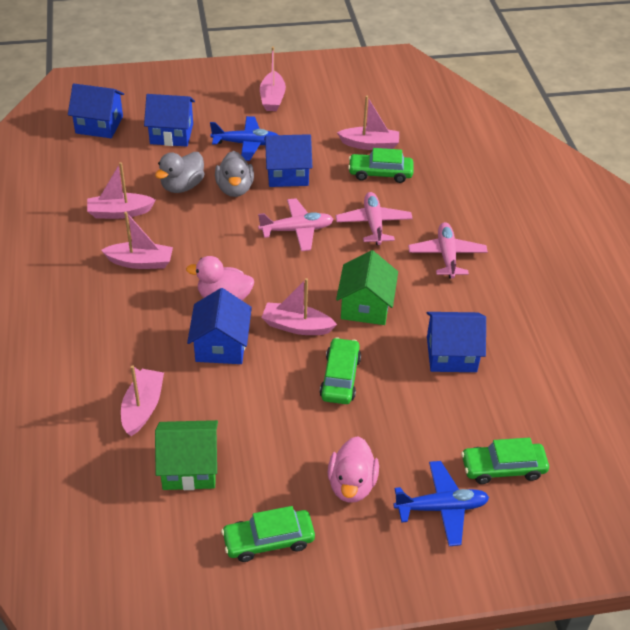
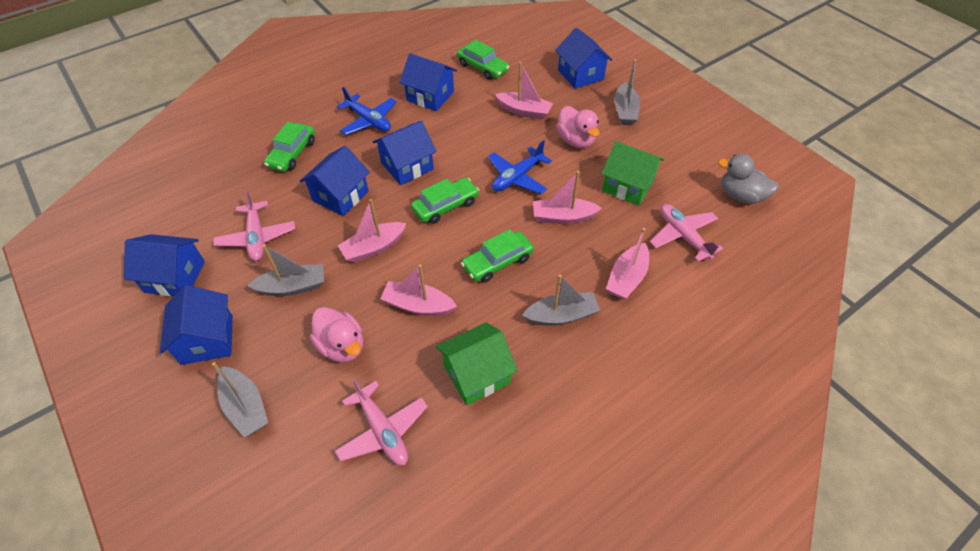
blue house: [68,84,124,138] [144,94,195,147] [187,288,252,364] [264,134,312,187] [427,312,486,372] = 5 -> [124,234,205,296] [160,285,233,365] [300,146,370,216] [373,121,437,185] [399,53,457,111] [555,28,612,89] = 6
grey boat: none = 0 -> [212,362,268,438] [247,244,324,296] [522,275,600,326] [614,59,640,125] = 4
grey duck: [155,152,205,193] [215,151,254,197] = 2 -> [718,154,779,204] = 1
pink boat: [87,162,155,219] [101,212,173,269] [121,365,164,436] [260,47,286,111] [261,278,337,335] [337,96,399,150] = 6 -> [338,199,407,263] [380,264,457,316] [495,62,553,120] [533,171,602,224] [606,228,649,299] = 5

